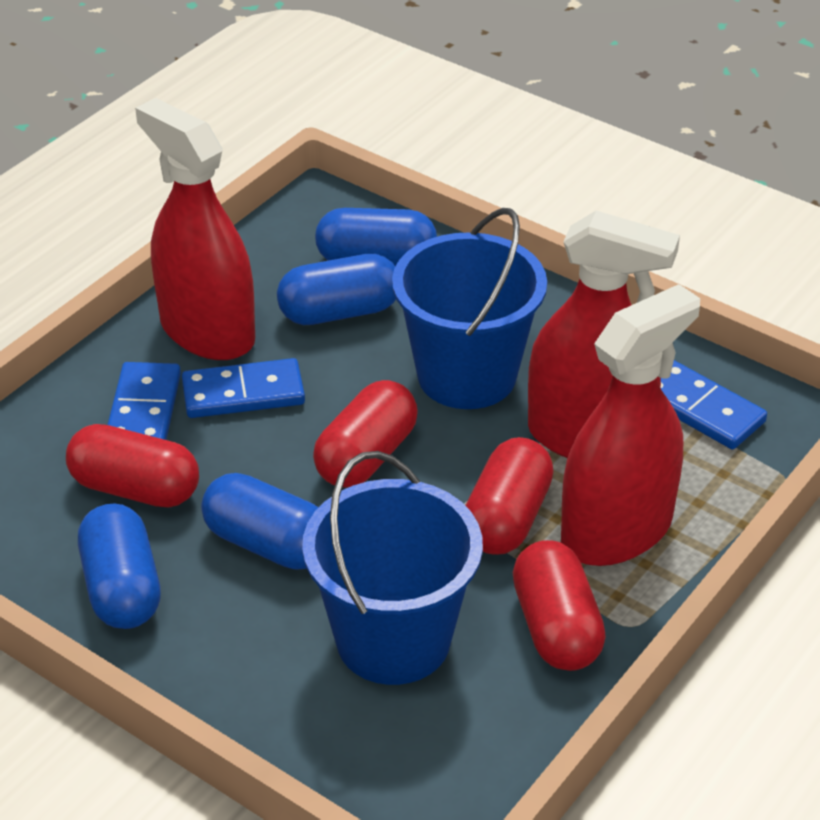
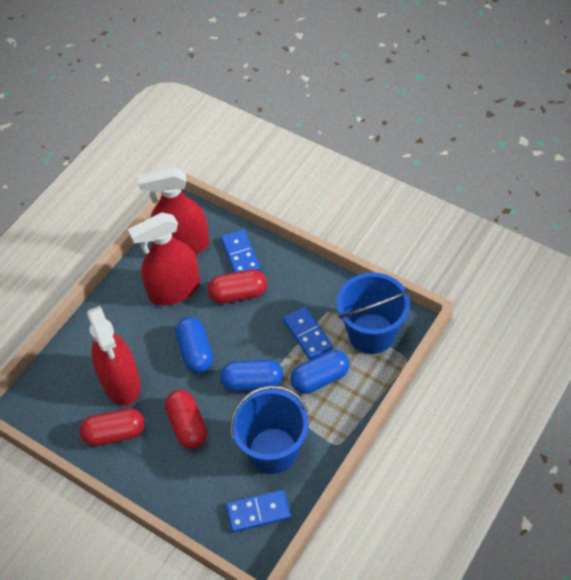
blue capsule: [78,503,161,629] [201,473,319,570] [277,254,396,325] [315,208,437,266] = 4 -> [175,317,213,373] [220,359,283,391] [290,350,350,394] = 3
red capsule: [66,424,199,507] [313,380,418,488] [465,437,554,555] [513,540,606,671] = 4 -> [80,408,145,446] [165,390,207,449] [208,269,267,304] = 3

